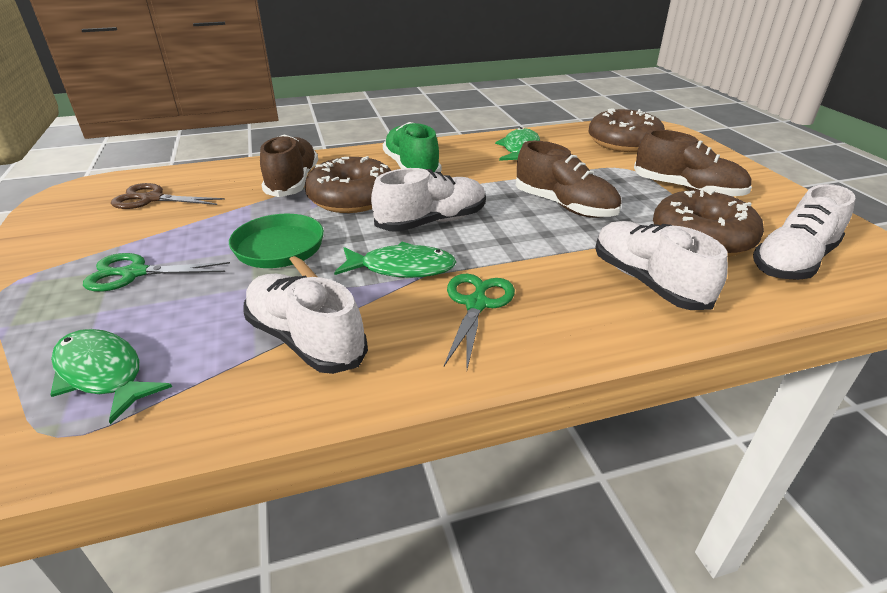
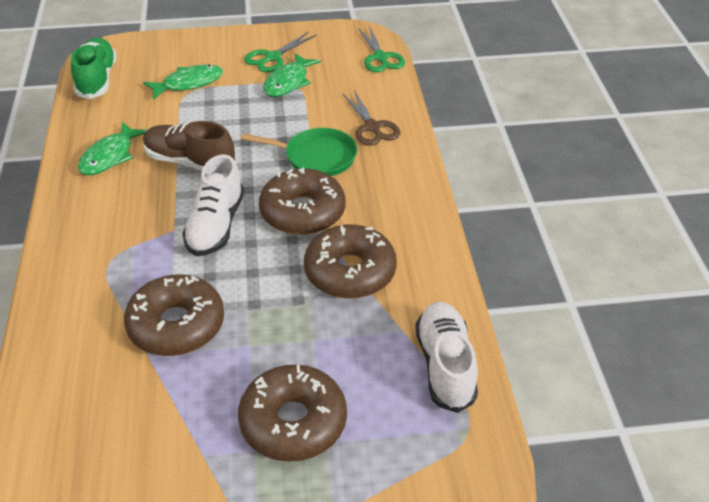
brown donut: [305,156,391,213] [589,108,665,152] [653,189,764,257] = 3 -> [124,275,224,356] [238,364,347,462] [259,168,345,235] [304,224,397,299] = 4
brown shoe: [260,134,318,197] [516,141,621,218] [634,130,752,197] = 3 -> [143,121,235,171] = 1
white shoe: [243,274,368,374] [371,168,486,232] [595,221,728,310] [753,184,856,280] = 4 -> [182,154,244,256] [415,302,478,413] = 2

